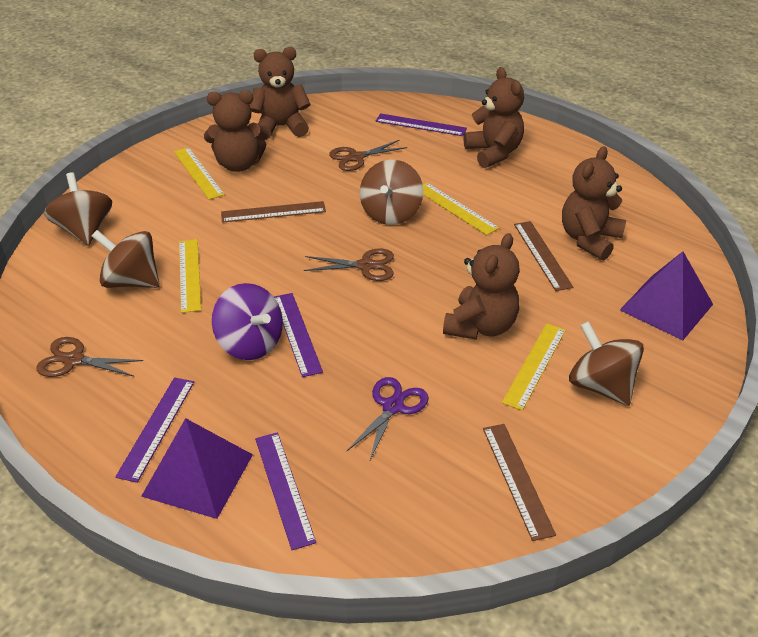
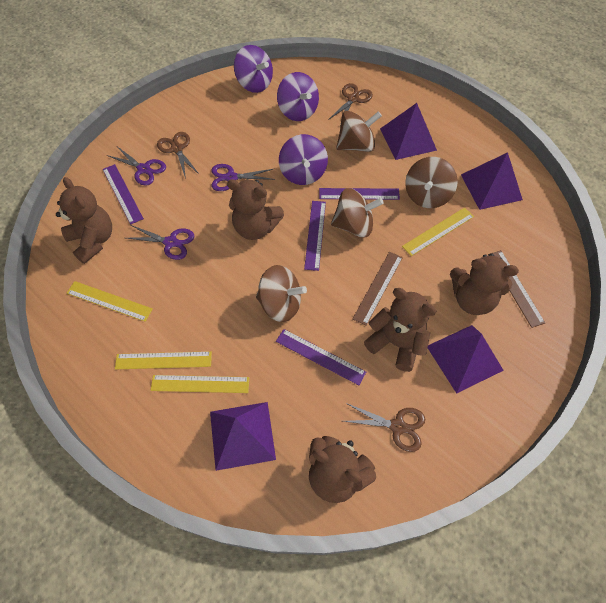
brown ruler: [221,201,326,223] [483,424,556,541] [514,221,573,291] = 3 -> [352,252,403,326] [488,250,545,328] = 2
purple pyramid: [141,418,253,519] [620,251,713,340] = 2 -> [210,402,276,471] [380,103,437,160] [428,325,504,394] [461,152,523,210] = 4
purple scissors: [347,377,429,462] = 1 -> [107,147,166,185] [126,225,195,260] [211,164,275,191] = 3
purple spinning top: [212,283,283,360] = 1 -> [234,45,273,93] [277,72,319,121] [279,134,328,185] = 3

